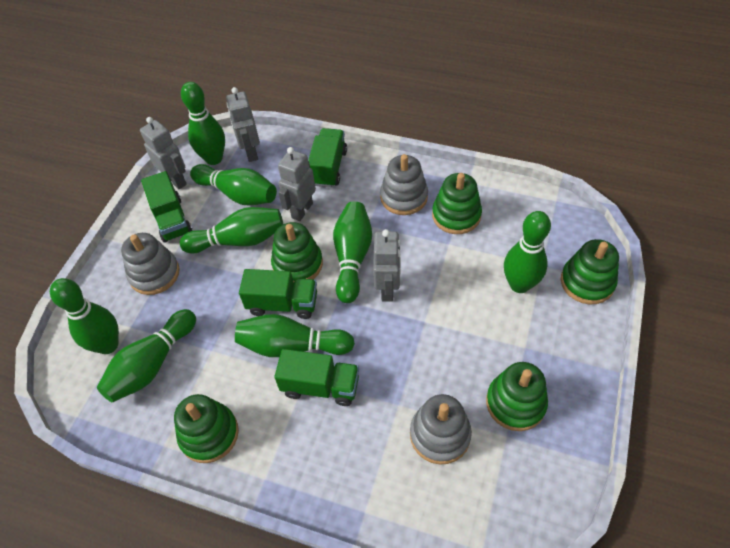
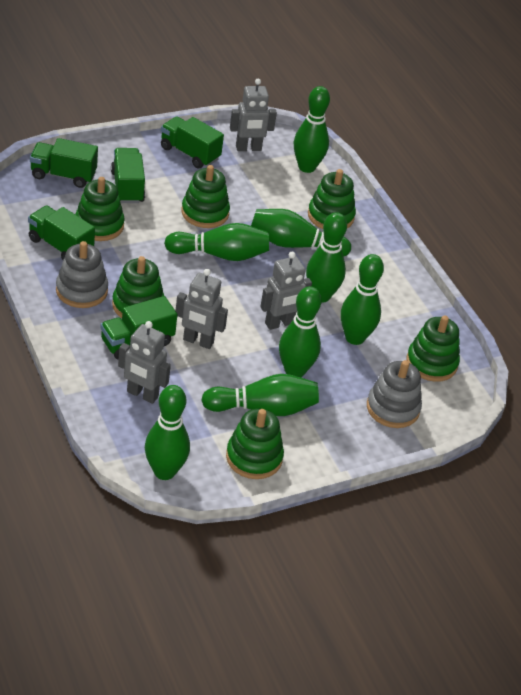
green stacking toy: [174,394,239,463] [271,222,323,282] [432,173,482,234] [486,362,548,431] [561,239,619,304] = 5 -> [75,177,125,241] [112,256,164,318] [182,165,230,228] [226,409,284,479] [308,169,356,229] [406,315,460,382] = 6
green truck: [141,171,192,243] [239,269,317,319] [274,349,359,406] [308,128,347,187] = 4 -> [28,205,95,260] [30,138,98,188] [100,296,177,360] [111,148,145,203] [161,116,224,169] = 5
grey stacking toy: [121,233,180,295] [380,154,428,215] [410,394,472,465] = 3 -> [56,241,108,308] [367,360,422,428] = 2

